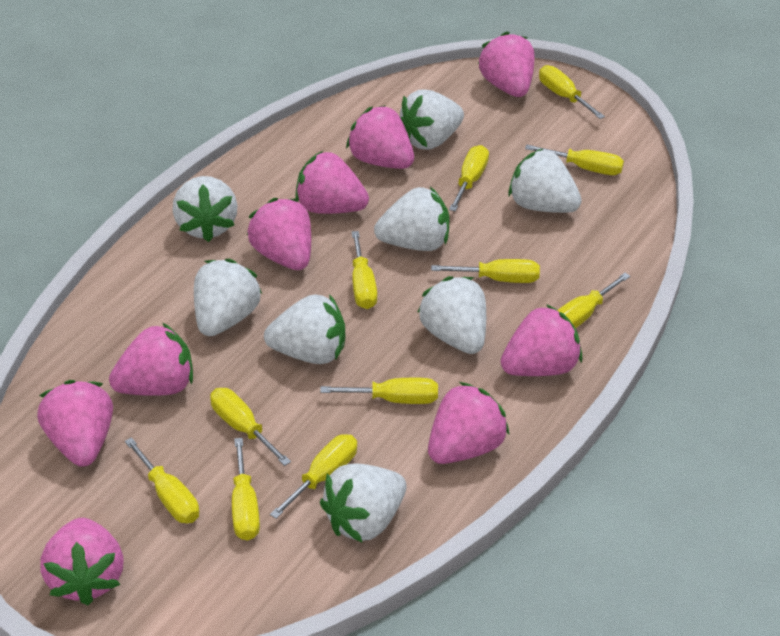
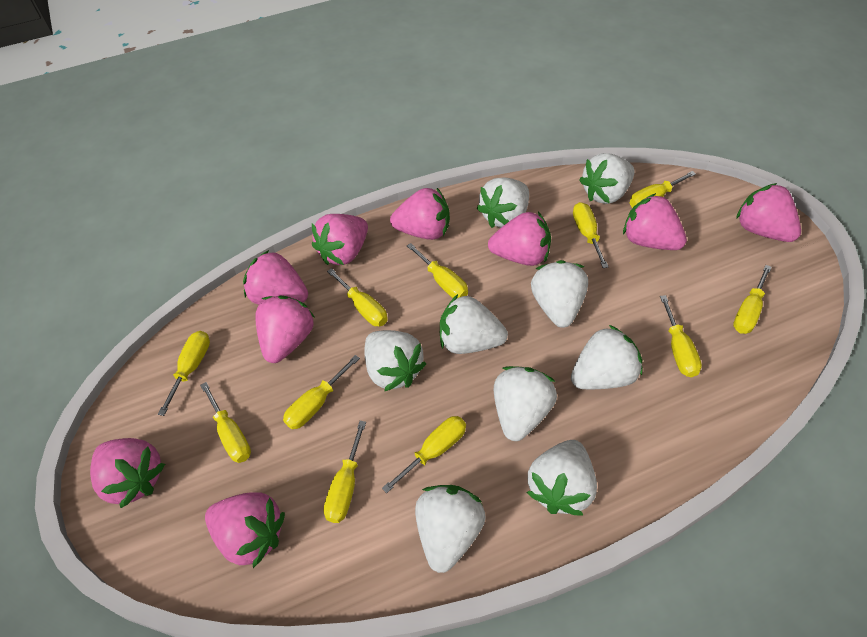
white strawberry: [173,176,237,242] [194,258,262,336] [264,294,345,364] [320,463,407,542] [374,187,449,251] [400,89,464,150] [417,276,486,354] [508,149,582,213] = 8 -> [364,330,426,391] [415,485,486,573] [440,294,508,354] [477,178,529,228] [494,366,557,441] [526,440,597,516] [531,260,588,328] [571,325,642,389] [579,153,635,204] = 9

